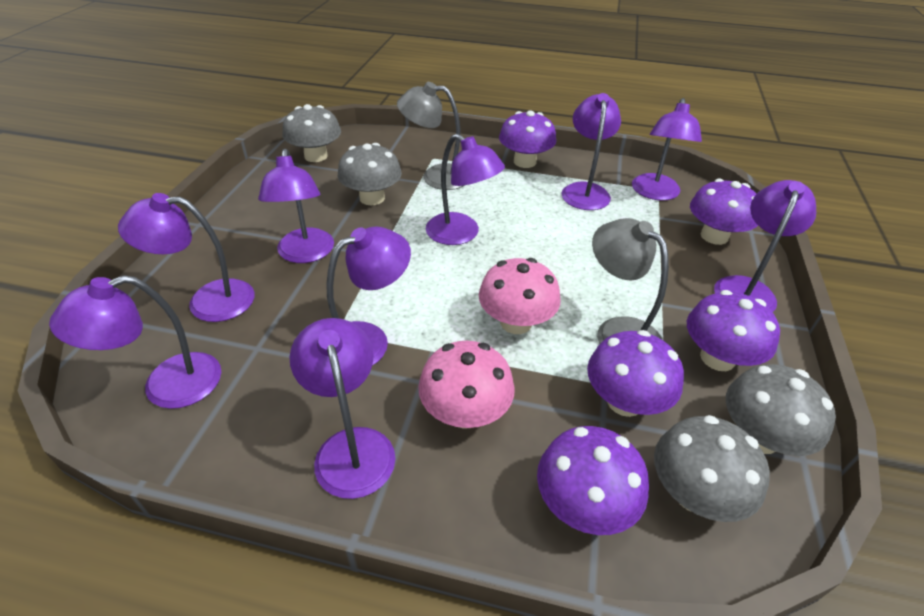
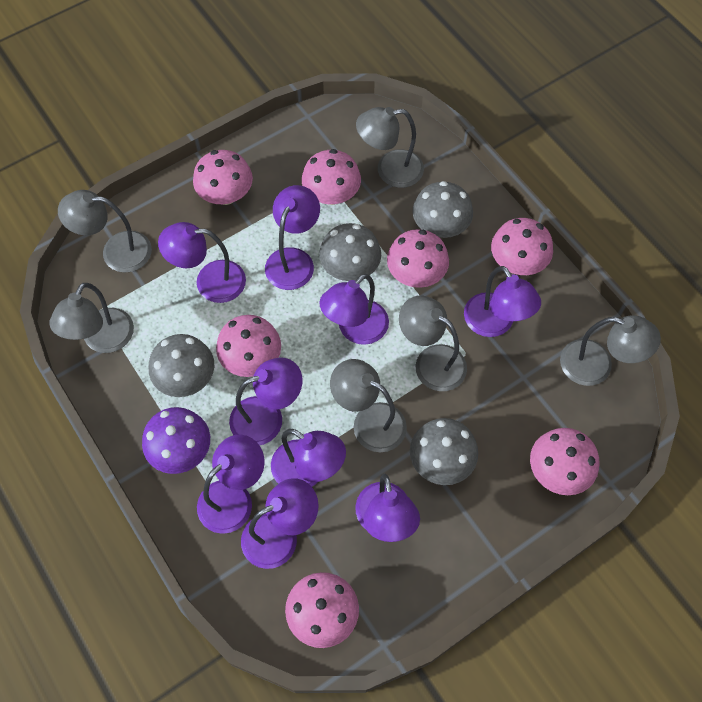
grey lamp: [397,82,465,190] [592,218,669,344] = 2 -> [50,283,134,353] [58,190,152,273] [330,359,407,452] [356,107,424,188] [399,295,467,391] [560,315,661,386] = 6
pink mushroom: [418,341,515,429] [479,258,561,334] = 2 -> [193,150,253,205] [216,315,281,377] [285,572,359,648] [302,149,361,205] [387,229,449,288] [491,218,553,275] [530,428,599,495] = 7
purple mushroom: [499,110,556,168] [537,426,649,535] [587,330,684,417] [687,290,780,371] [690,179,758,245] = 5 -> [142,407,210,474] = 1

